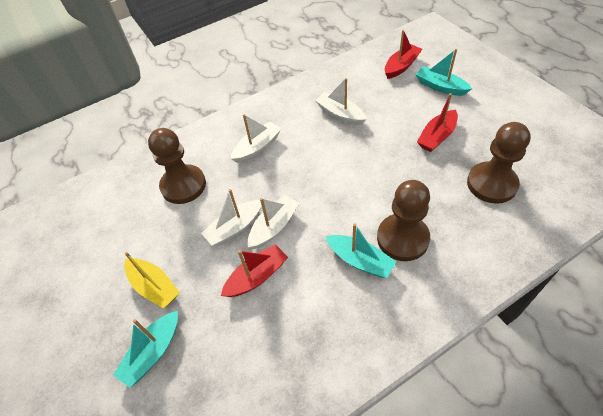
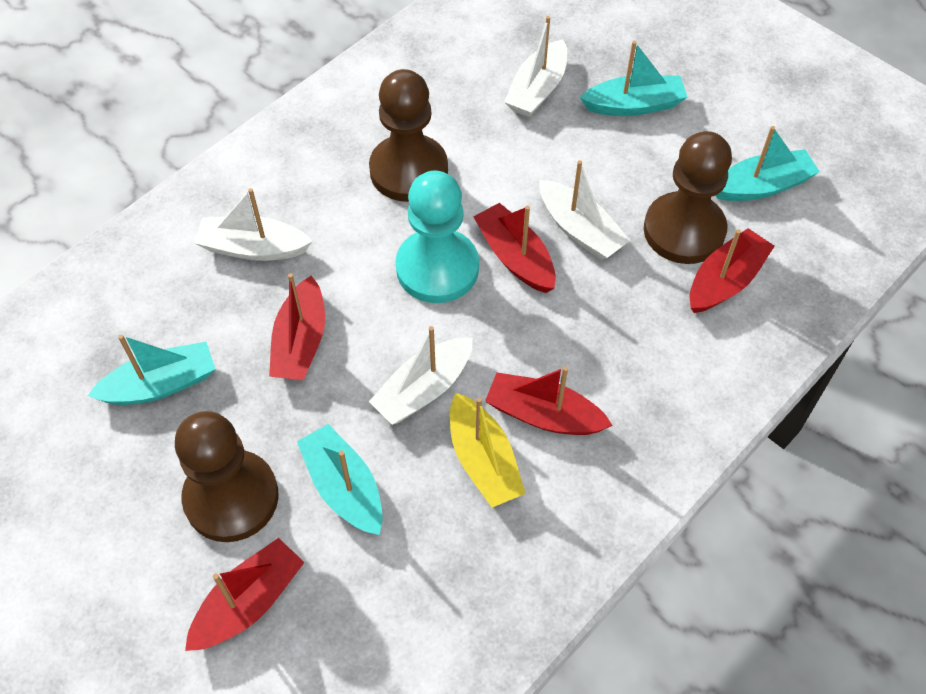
red boat: [221,244,288,297] [385,30,422,79] [417,93,458,152] = 3 -> [185,538,305,651] [269,273,325,380] [474,203,556,293] [485,366,613,435] [690,228,775,313] = 5
turquoise boat: [113,311,178,388] [326,223,396,278] [416,49,472,96] = 3 -> [88,334,215,405] [297,424,383,535] [580,41,687,116] [715,126,820,201] = 4
turquoise pawn: none = 0 -> [395,170,479,303] = 1

